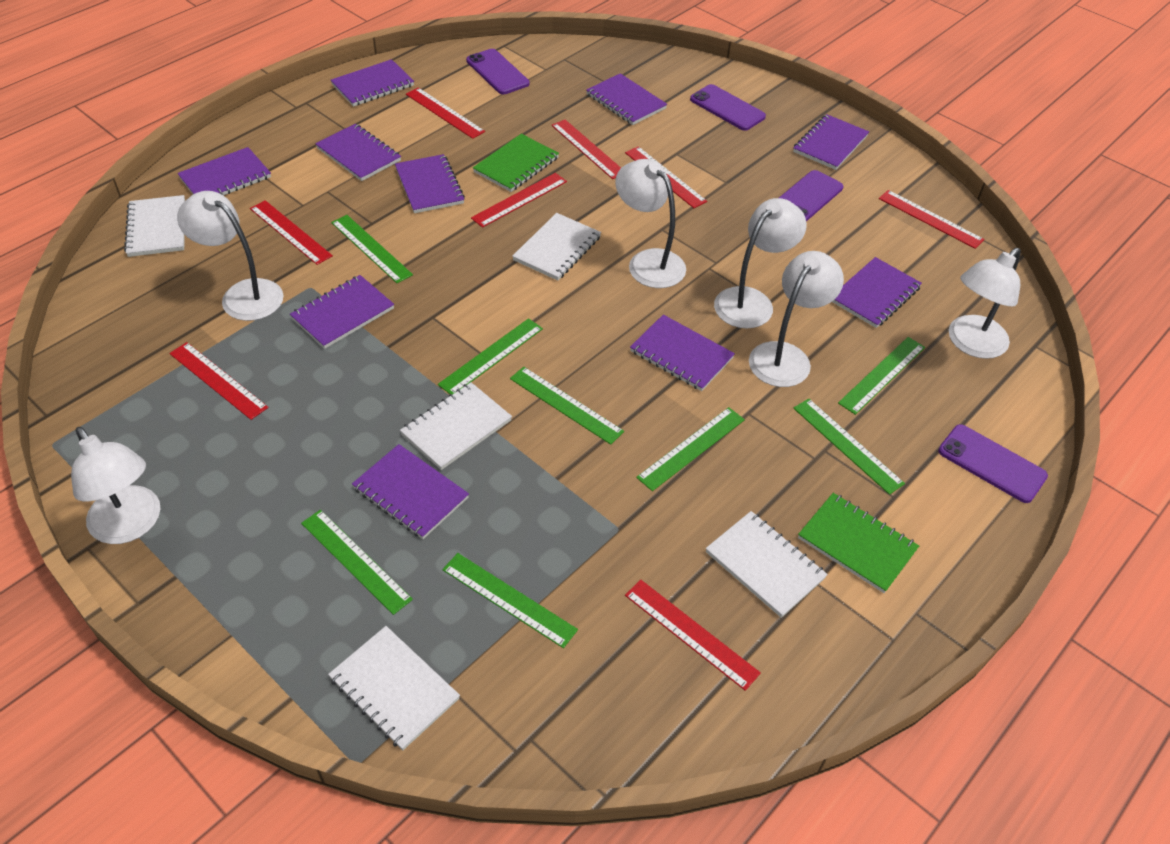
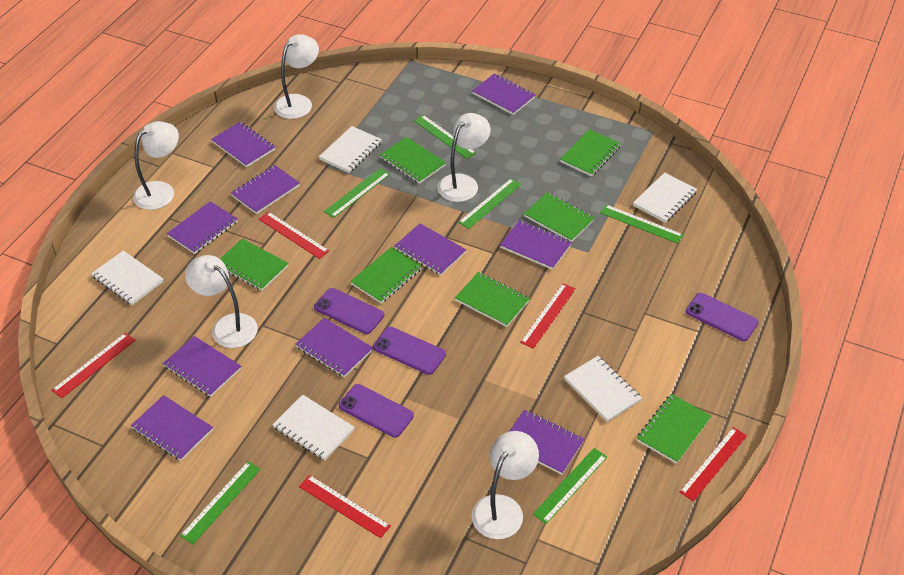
green notebook: [473,134,559,192] [798,493,919,593] = 2 -> [220,239,289,291] [350,247,422,304] [380,137,446,184] [455,272,530,327] [524,192,595,242] [560,129,621,176] [637,394,711,464] = 7
green ruler: [301,510,413,615] [331,215,413,283] [438,318,543,394] [442,553,578,648] [510,367,624,445] [636,407,745,491] [793,398,905,495] [838,337,925,415] = 8 -> [180,461,261,544] [324,168,390,218] [414,115,476,159] [458,178,522,229] [533,448,607,524] [600,205,683,244] = 6
red ruler: [169,342,268,420] [250,200,333,265] [406,88,485,139] [471,173,567,228] [551,120,621,179] [625,146,707,208] [625,580,761,691] [879,190,984,249] = 8 -> [52,333,135,398] [259,212,329,259] [299,475,391,538] [520,283,576,349] [680,427,747,502] = 5
white lamp: [71,427,160,544] [177,191,284,321] [615,159,686,288] [714,198,807,328] [749,251,844,387] [949,248,1021,359] = 6 -> [133,121,179,210] [185,255,258,348] [274,34,319,119] [438,113,490,202] [472,431,539,539] = 5

